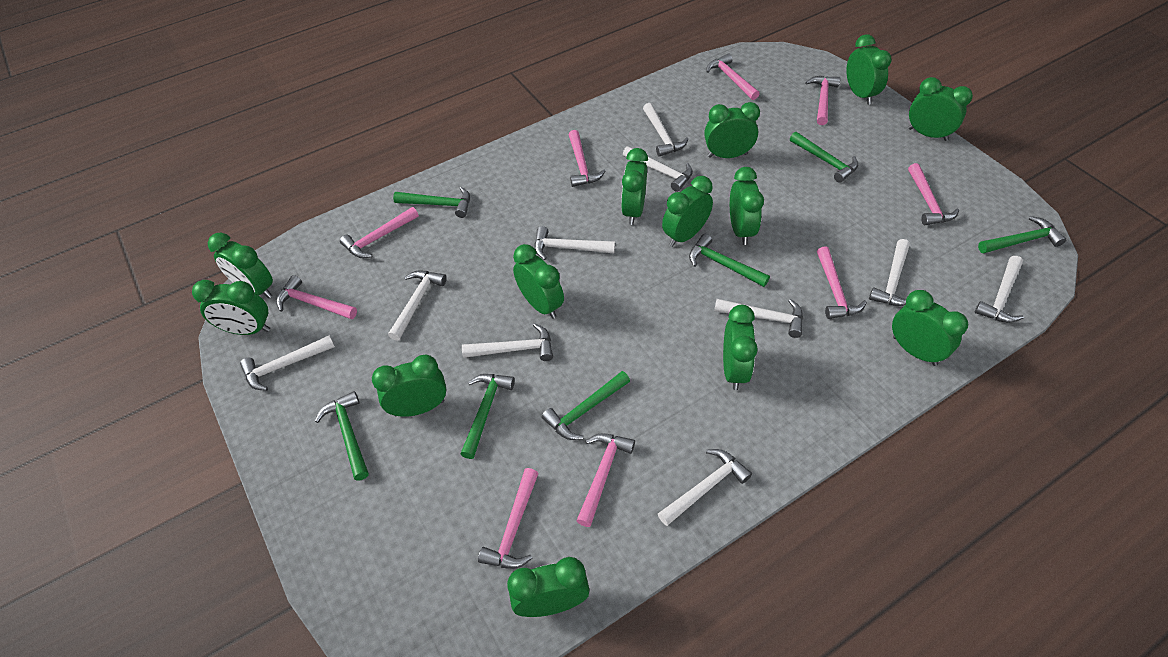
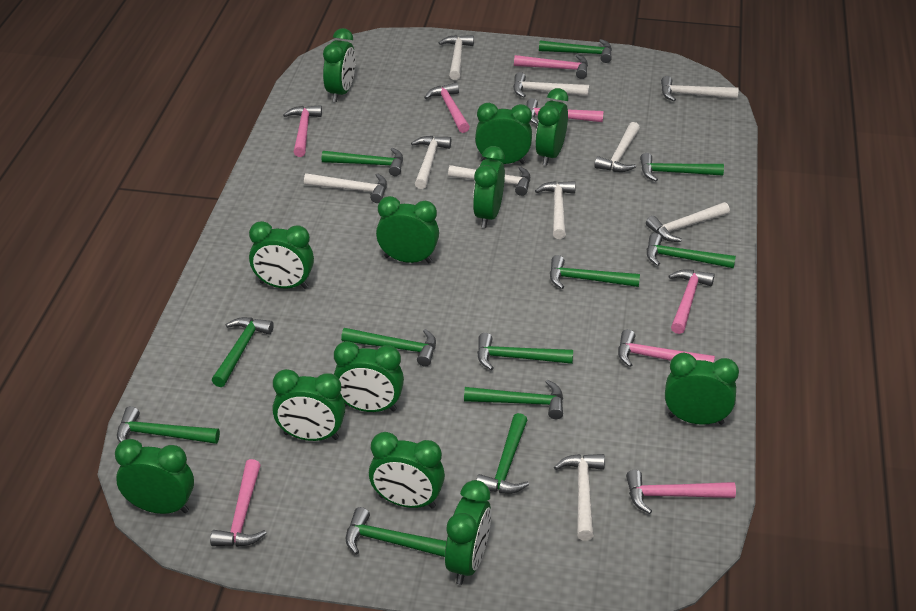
green clock: [192,280,270,335] [208,233,273,298] [372,355,447,417] [507,557,589,617] [513,244,564,319] [621,148,648,225] [662,176,713,247] [704,102,760,158] [723,305,758,390] [730,167,764,245] [846,34,892,105] [892,290,968,366] [908,77,973,141] = 13 -> [115,439,194,514] [249,221,314,289] [272,369,345,441] [323,28,355,102] [334,341,404,412] [369,432,445,509] [376,196,439,263] [445,480,491,585] [473,146,505,228] [475,103,532,164] [535,88,568,166] [665,353,739,425] = 12
green hammer: [315,391,369,481] [393,187,470,218] [460,374,515,459] [542,371,630,440] [689,234,770,287] [790,132,858,183] [978,216,1066,253] = 7 -> [117,406,220,444] [212,317,274,387] [322,148,403,176] [341,328,436,367] [346,507,446,557] [464,380,563,419] [476,413,529,494] [477,333,573,370] [539,39,612,63] [550,255,640,289] [640,153,724,181] [647,233,736,268] = 12
pink hammer: [276,275,357,320] [340,207,419,258] [478,468,539,569] [569,130,605,187] [576,433,635,527] [706,53,760,100] [805,76,841,125] [817,246,867,319] [908,163,959,225] = 9 -> [210,459,267,547] [283,105,322,157] [424,83,470,133] [514,54,588,79] [527,98,604,125] [618,329,715,367] [626,470,736,514] [669,269,715,334] = 8

